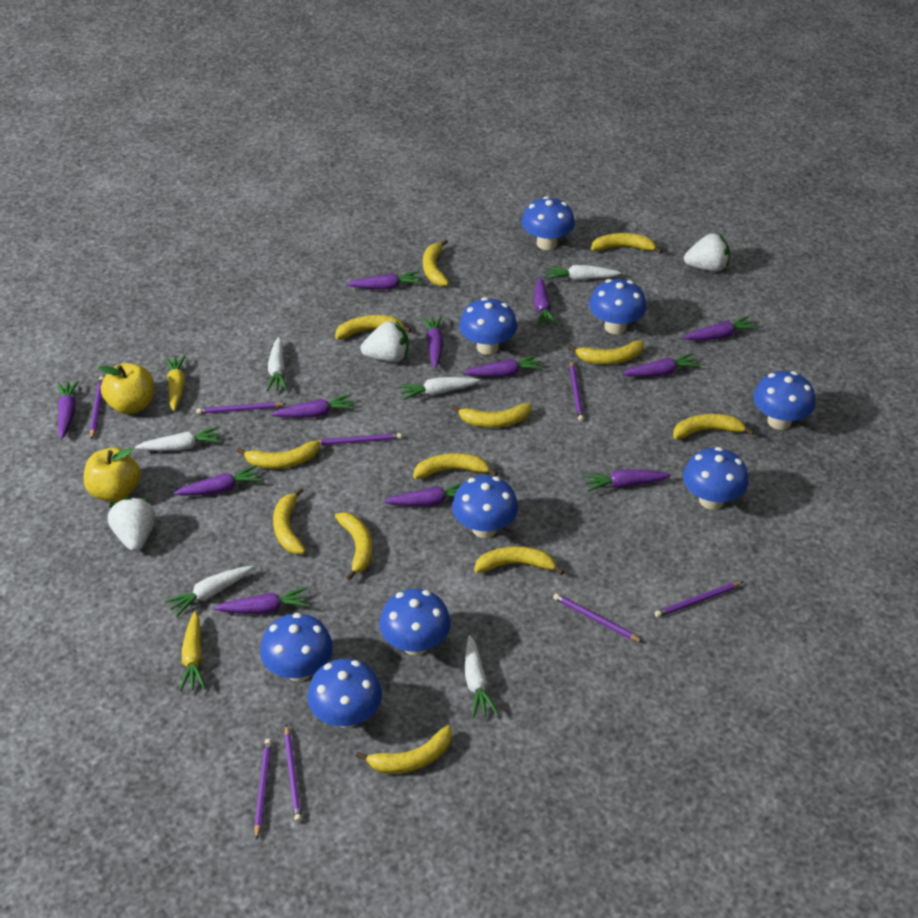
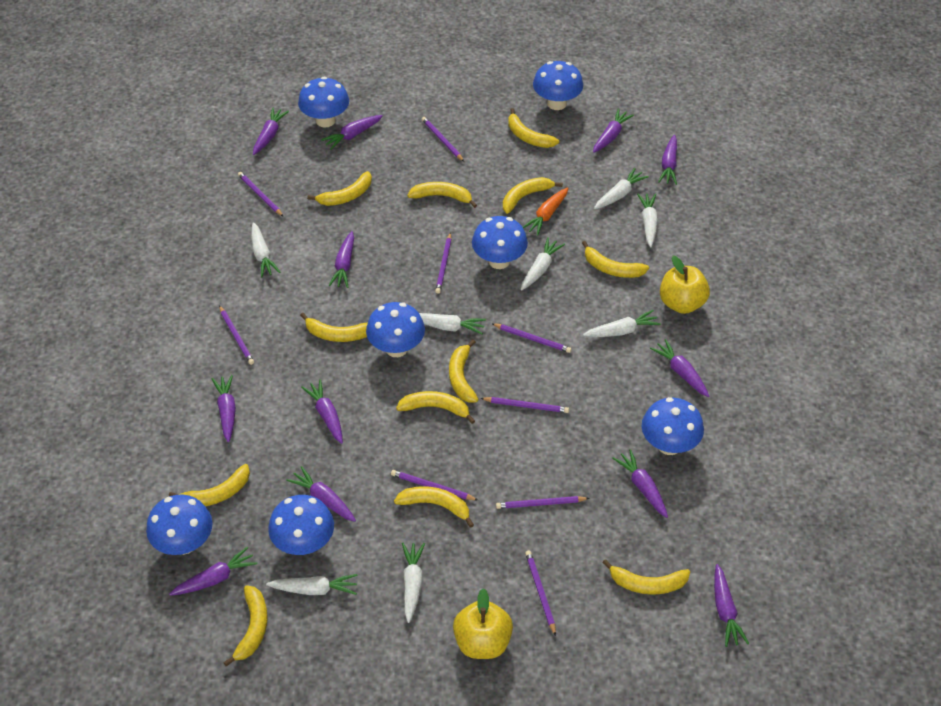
blue mushroom: [260,613,333,682] [307,659,382,728] [379,589,451,656] [452,475,518,538] [459,297,517,355] [521,196,575,250] [589,279,647,334] [683,447,748,510] [753,371,815,430] = 9 -> [146,495,213,555] [268,495,334,555] [298,77,349,127] [366,302,425,357] [472,216,528,269] [533,61,583,110] [641,397,704,455] = 7
orange carrot: none = 0 -> [523,188,568,236] = 1
purple pencil: [90,376,104,440] [196,402,286,414] [254,739,272,840] [284,724,302,822] [317,433,402,445] [553,593,643,642] [570,360,584,421] [655,582,743,617] = 8 -> [219,305,254,365] [238,172,284,217] [391,470,478,500] [422,117,464,161] [435,232,451,294] [481,397,569,413] [491,323,572,353] [496,496,589,509] [525,550,556,636] = 9
white carrot: [135,427,222,451] [165,566,253,617] [266,337,288,392] [399,377,480,400] [465,635,498,718] [546,265,621,280] = 6 -> [251,222,280,277] [266,574,358,595] [402,543,425,623] [419,313,486,334] [521,237,565,290] [583,310,661,337] [594,168,649,209] [637,194,658,247] = 8
white strawberry: [108,497,155,551] [360,321,409,362] [684,233,730,272] = 3 -> none = 0
yellow carrot: [165,355,186,411] [179,611,205,691] = 2 -> none = 0

